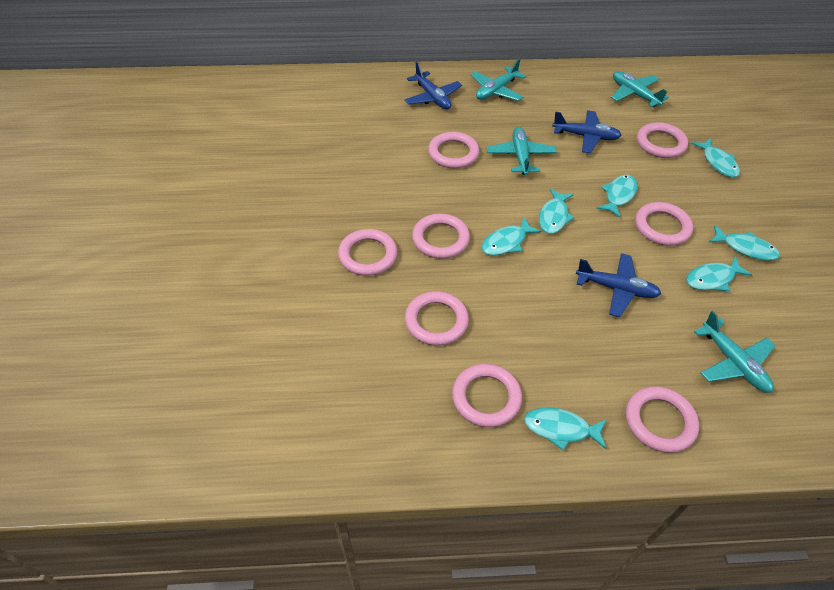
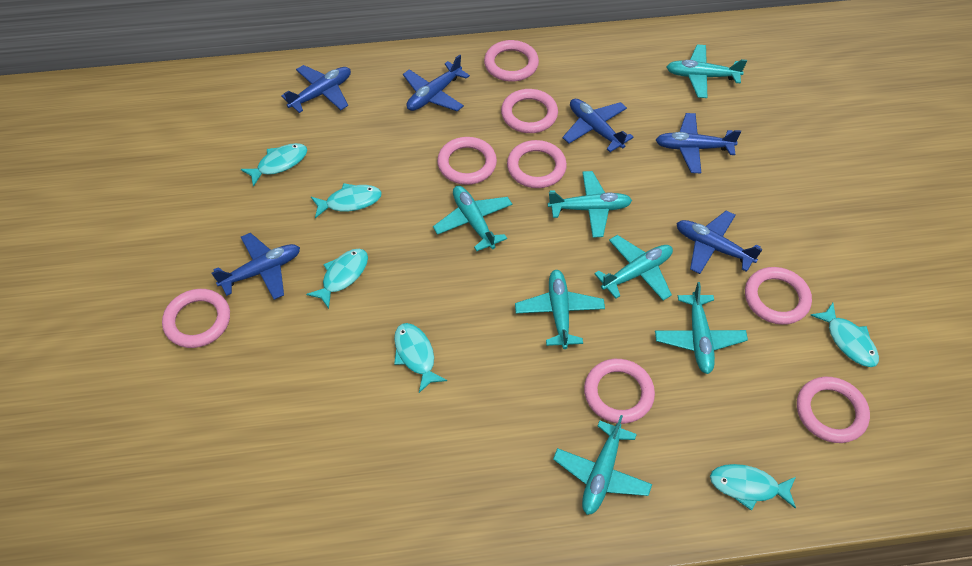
blue plane: [404,62,462,110] [552,110,622,153] [576,253,661,317] = 3 -> [212,233,300,300] [281,65,351,113] [403,54,470,111] [562,99,634,152] [656,113,741,173] [677,210,763,274] = 6
turquoise fish: [481,217,541,256] [524,407,607,450] [539,189,575,234] [597,174,638,218] [686,256,752,291] [692,139,740,177] [709,225,780,261] = 7 -> [241,143,307,187] [306,249,368,309] [311,183,382,218] [394,323,447,393] [710,464,796,511] [810,303,879,367] = 6
turquoise plane: [471,58,526,101] [487,127,556,175] [611,71,669,107] [694,311,775,393] = 4 -> [433,186,512,251] [515,270,605,349] [548,171,632,238] [553,415,652,515] [594,235,673,301] [655,282,748,374] [667,44,747,98] = 7

